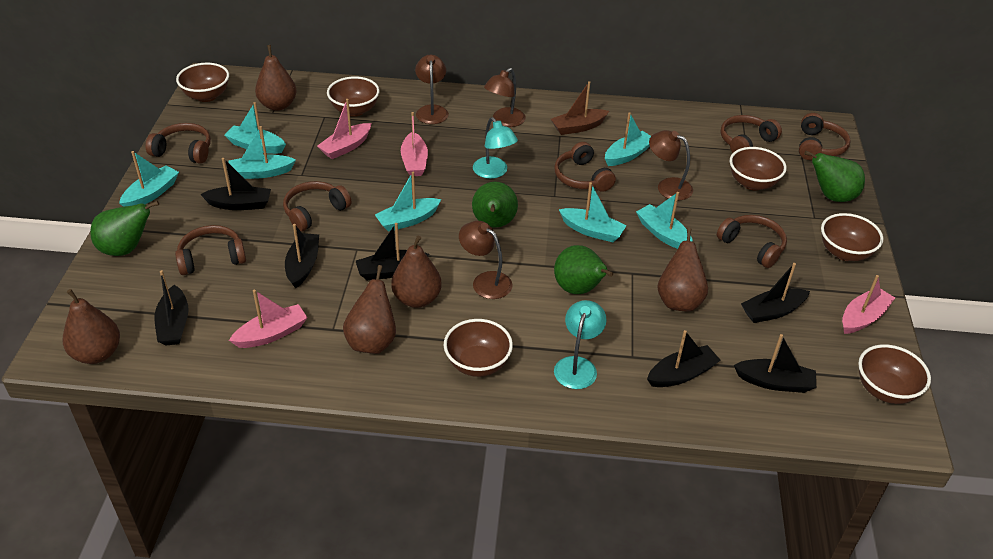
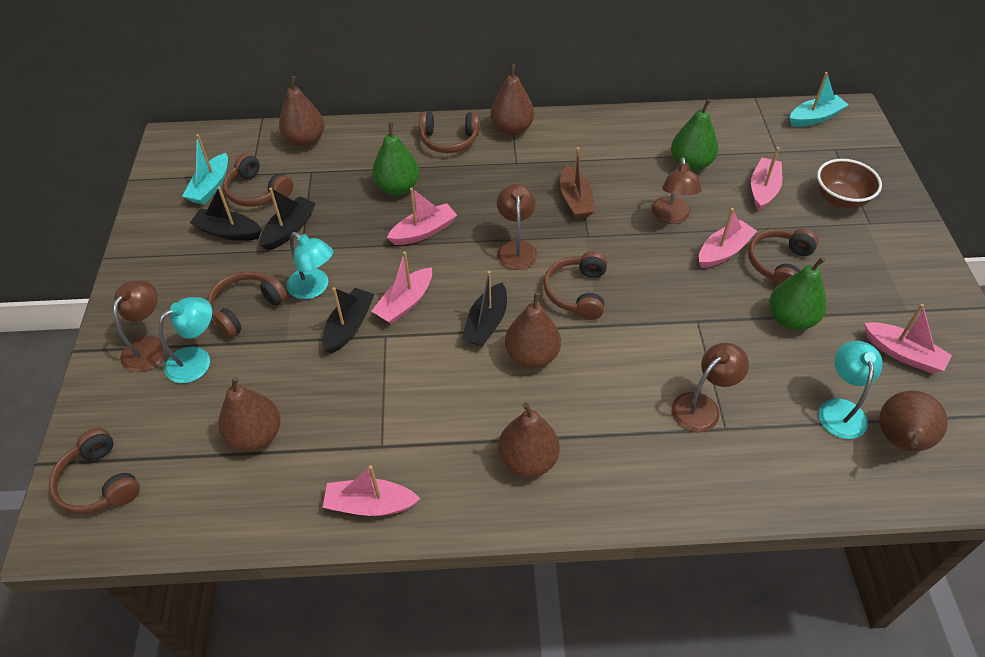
black boat: [154,270,189,345] [200,158,271,210] [285,224,319,289] [356,223,429,280] [647,330,720,387] [734,334,816,393] [741,263,810,323] = 7 -> [190,186,262,241] [260,188,316,251] [322,287,375,354] [462,271,507,347] = 4
brown bowl: [176,63,229,102] [327,76,380,117] [444,319,513,377] [730,147,787,191] [821,213,883,261] [858,344,931,404] = 6 -> [817,159,882,209] = 1
brown headphones: [146,123,211,164] [175,225,246,275] [283,181,351,232] [554,142,616,192] [717,215,787,268] [721,115,782,153] [799,113,851,160] = 7 -> [49,428,140,514] [207,271,287,338] [223,153,293,207] [419,112,480,153] [544,251,607,320] [748,229,818,287] = 6
brown pear: [63,289,120,364] [255,45,297,111] [343,265,396,354] [391,236,442,308] [657,228,708,311] = 5 -> [218,377,280,452] [279,76,324,147] [490,64,534,136] [498,402,560,478] [505,292,561,368] [879,391,948,451] = 6
green pear: [90,201,159,256] [472,182,518,228] [554,245,613,294] [804,151,865,202] = 4 -> [372,122,420,195] [671,99,718,171] [769,257,827,330] = 3
pink boat: [229,290,308,348] [317,99,371,159] [401,112,428,176] [842,275,895,334] = 4 -> [322,465,420,516] [371,251,432,324] [387,188,457,245] [699,208,757,268] [751,147,782,211] [864,304,952,373] = 6
turquoise boat: [119,151,179,207] [224,102,286,154] [228,126,296,179] [375,172,441,232] [559,182,627,242] [605,112,651,166] [636,192,693,249] = 7 -> [182,134,228,205] [790,72,848,127] = 2
turquoise lamp: [473,117,518,179] [554,300,607,389] = 2 -> [159,297,212,383] [286,232,333,299] [819,341,882,439] = 3

